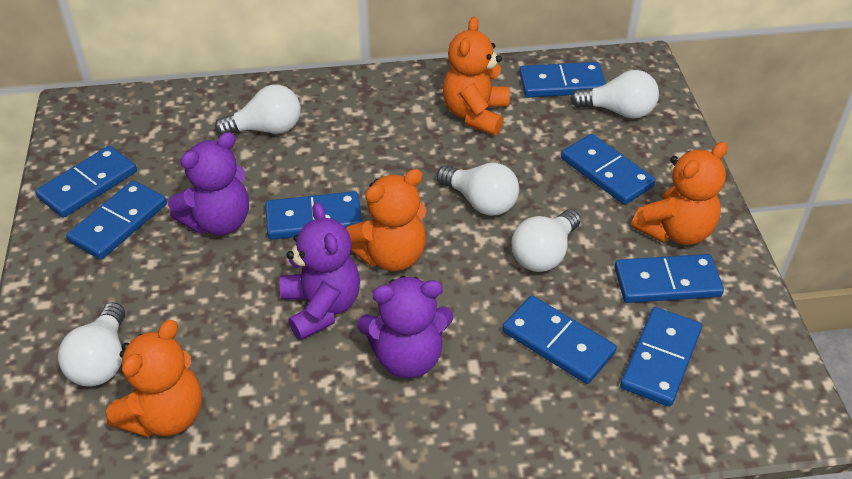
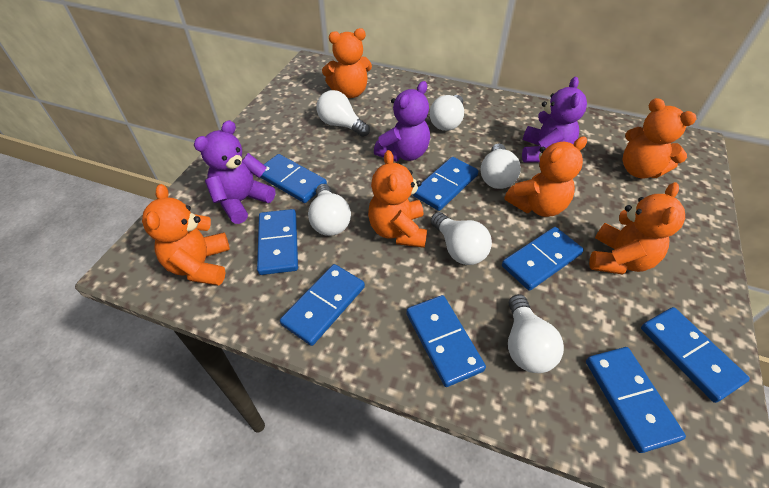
orange teddy bear: [106,320,202,437] [346,169,426,271] [443,17,509,135] [631,142,728,245] = 4 -> [142,184,230,285] [322,28,372,98] [368,150,427,248] [504,136,587,217] [589,182,685,275] [622,98,697,178] = 6
white light bulb: [58,302,125,387] [215,85,301,135] [437,163,519,216] [511,209,581,272] [571,70,659,119] = 5 -> [308,184,351,236] [317,90,370,137] [430,95,464,131] [430,212,492,265] [481,143,521,189] [508,294,564,373] = 6

